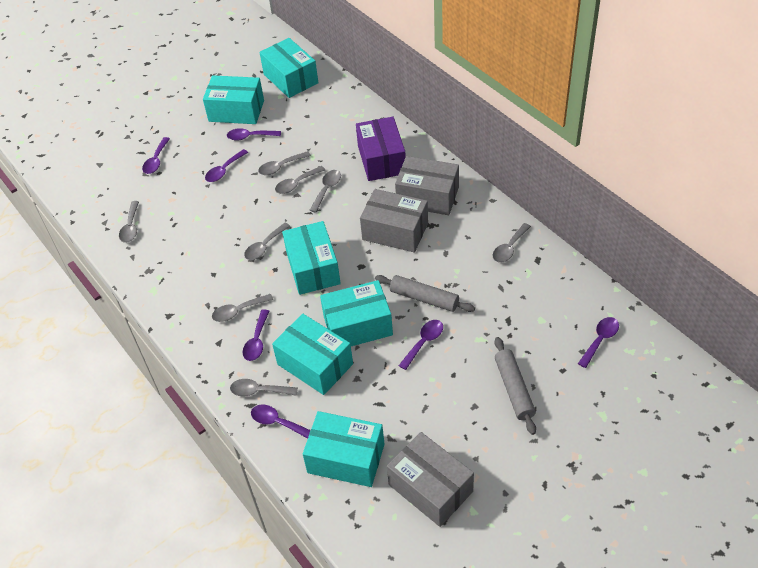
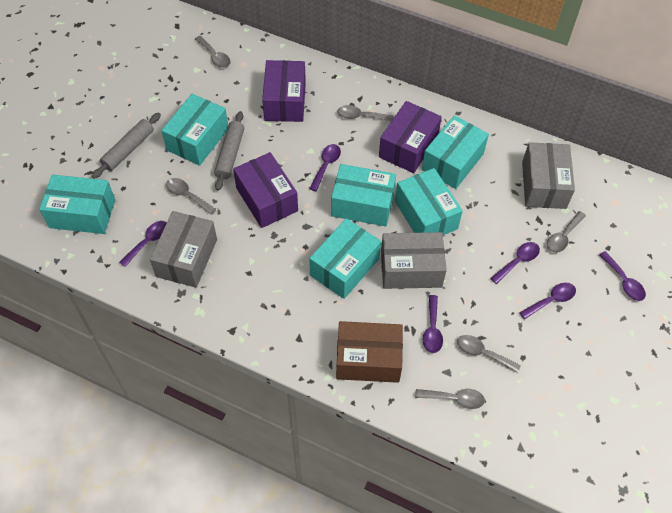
brown box: none = 0 -> [336,321,403,383] = 1
grey spoon: [119,201,139,243] [212,294,273,322] [230,379,298,397] [244,223,290,260] [258,151,311,175] [275,166,325,194] [309,170,341,213] [493,223,531,263] = 8 -> [166,178,216,215] [195,36,230,68] [338,105,394,121] [415,389,485,409] [457,335,521,373] [547,211,586,253] = 6
purple box: [356,117,406,181] = 1 -> [233,152,298,228] [262,60,306,122] [379,101,442,173] = 3
purple spoon: [142,137,170,174] [205,149,248,182] [227,128,281,140] [243,309,269,361] [251,404,310,439] [398,320,443,370] [578,317,619,368] = 7 -> [119,221,167,267] [309,144,341,191] [423,295,443,353] [491,242,540,284] [519,283,576,319] [599,251,646,301] = 6

